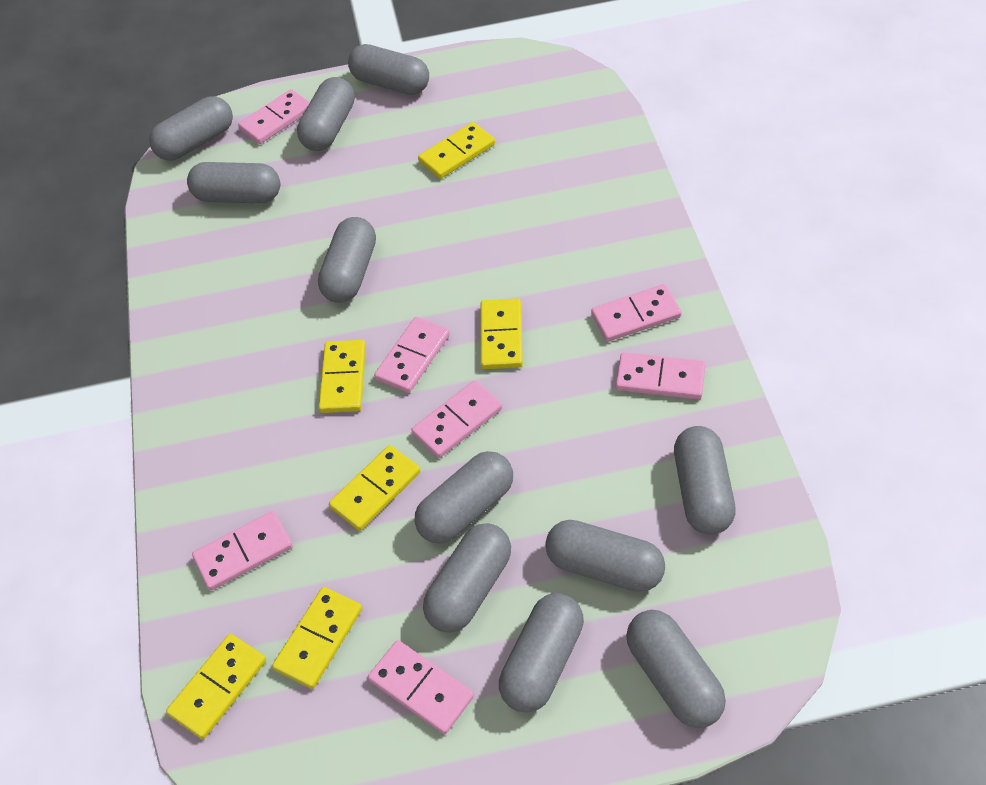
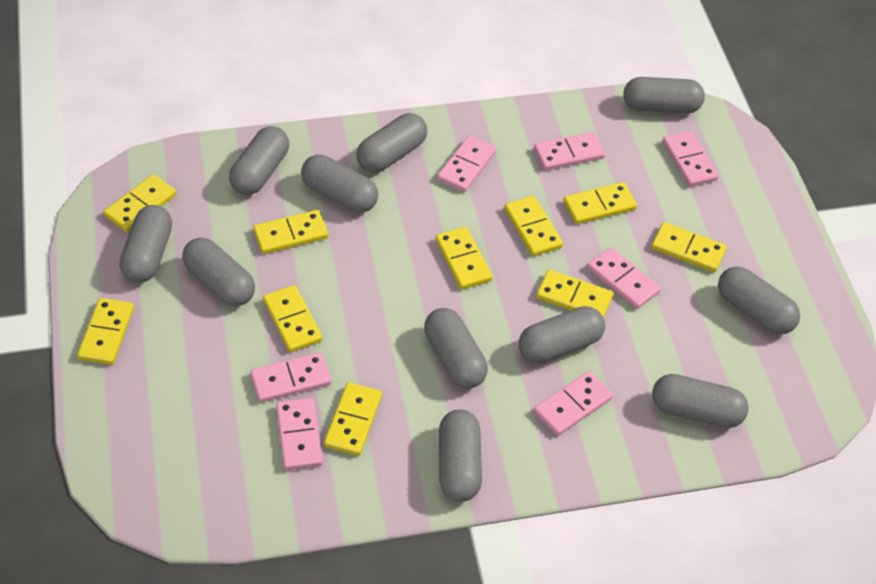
yellow domino: [166,634,266,739] [272,587,362,689] [319,340,366,413] [329,445,421,531] [418,122,495,179] [480,298,523,369] = 6 -> [77,298,134,365] [104,174,176,232] [253,210,328,254] [263,285,322,352] [324,382,382,456] [435,227,493,289] [504,196,563,256] [536,270,614,318] [563,182,637,224] [651,222,727,272] = 10

